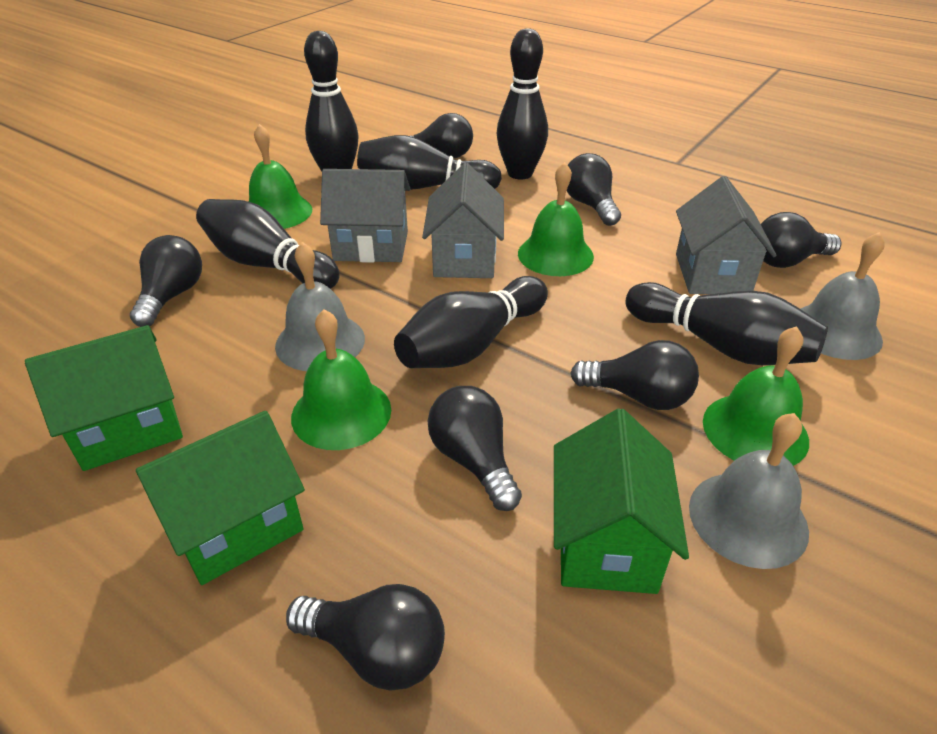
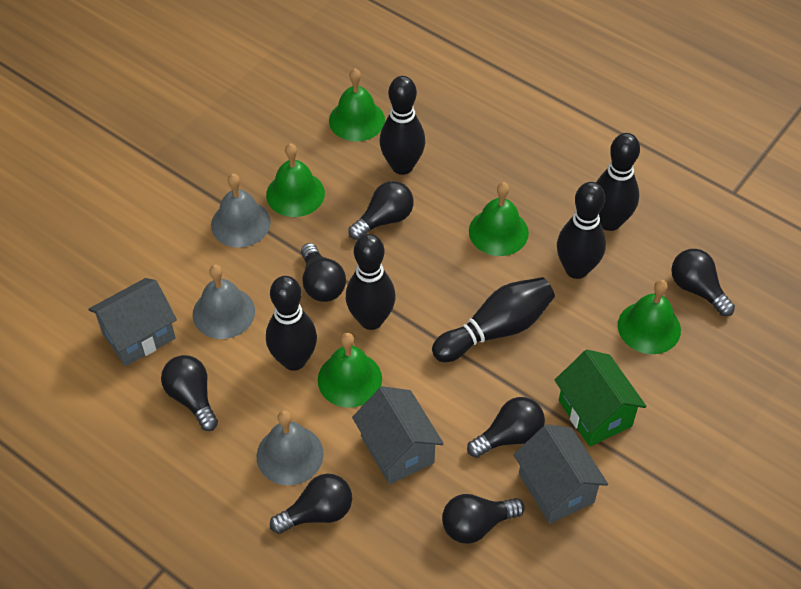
green bell: [249,124,312,229] [291,309,391,450] [518,162,594,276] [703,326,809,466] = 4 -> [266,143,325,217] [318,333,382,408] [329,68,385,142] [469,182,529,256] [618,280,681,354] = 5
green house: [25,325,183,471] [136,411,305,585] [554,408,689,594] = 3 -> [555,350,647,446] = 1

